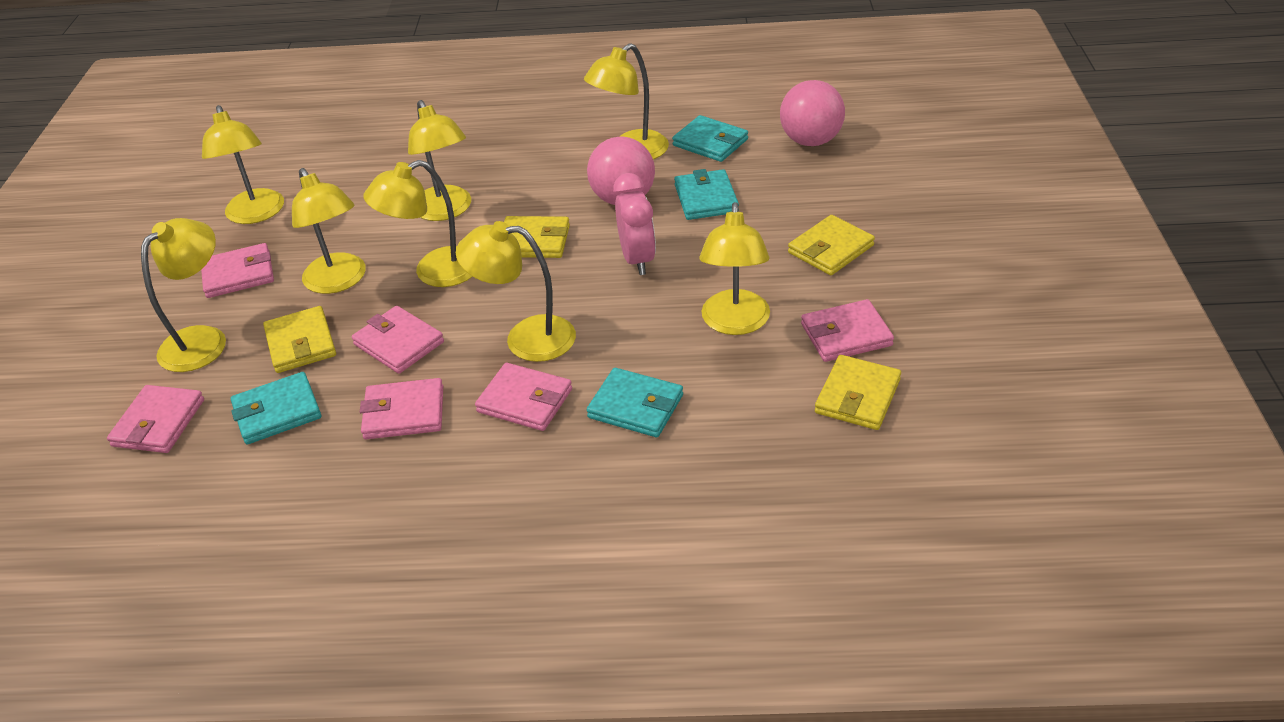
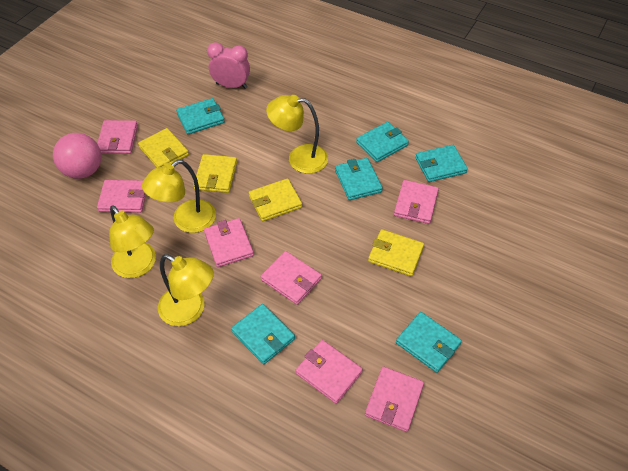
pink ball: [587,137,655,205] [780,80,845,146] = 2 -> [53,133,101,179] = 1
pink wallet: [107,385,204,453] [201,243,274,298] [352,306,444,374] [360,378,443,439] [475,363,572,431] [801,299,894,362] = 6 -> [97,120,138,154] [97,180,146,213] [204,218,254,267] [261,251,322,305] [296,340,363,404] [365,367,424,432] [394,180,439,224] = 7
turquoise wallet: [231,372,321,444] [586,368,683,437] [672,115,748,162] [674,169,739,220] = 4 -> [176,98,225,134] [231,304,295,365] [335,158,383,200] [356,122,409,162] [396,312,462,373] [415,145,468,182] = 6
yellow lamp: [141,218,226,372] [202,105,284,224] [292,168,366,294] [363,160,473,287] [408,100,471,221] [456,221,576,362] [584,43,669,159] [699,202,770,335] = 8 -> [109,205,156,278] [142,160,216,233] [158,254,214,326] [266,95,328,173] = 4

